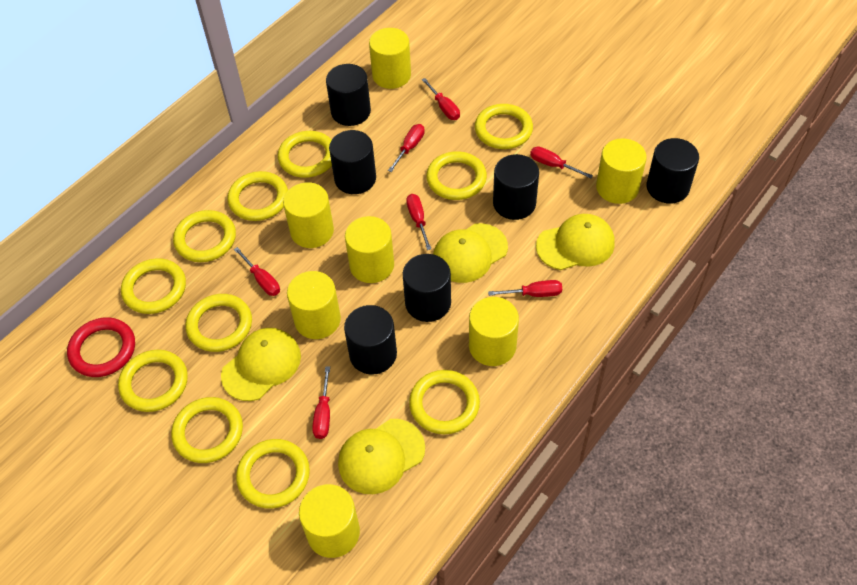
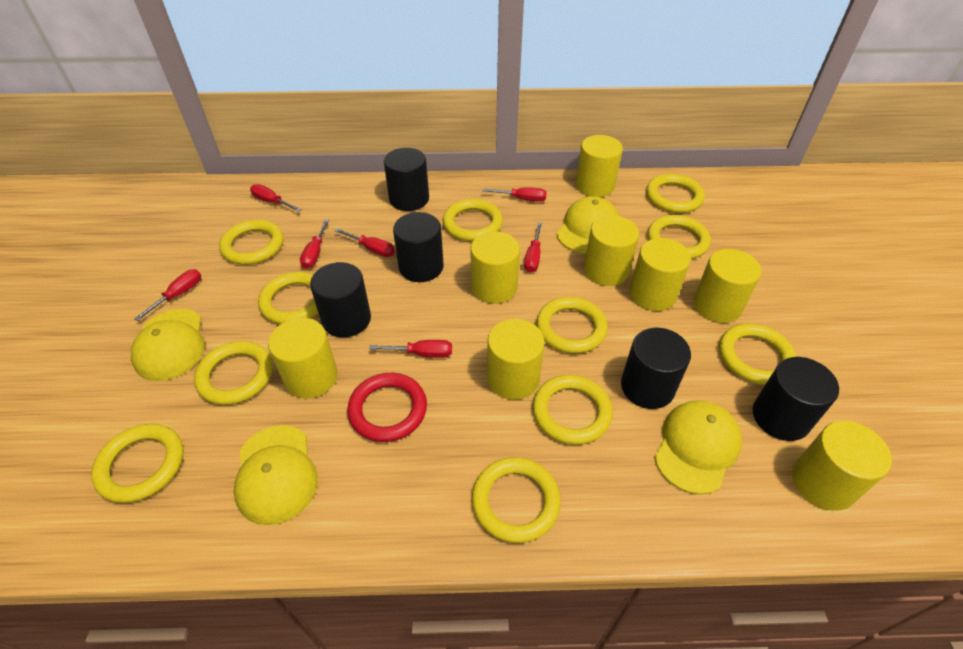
black cylinder: [326,64,371,126] [329,130,376,194] [344,305,397,375] [403,254,451,322] [493,154,539,220] [646,138,699,204] = 6 -> [310,262,371,337] [384,148,429,211] [393,212,444,282] [621,328,691,409] [753,357,839,441] = 5
yellow cylinder: [283,182,334,248] [287,271,341,339] [299,484,360,558] [345,216,394,283] [369,28,411,89] [469,297,519,366] [596,138,647,204] = 7 -> [268,318,338,398] [470,231,520,304] [487,319,545,400] [576,135,623,197] [584,215,639,286] [629,238,691,311] [694,249,762,323] [792,421,892,511] = 8

